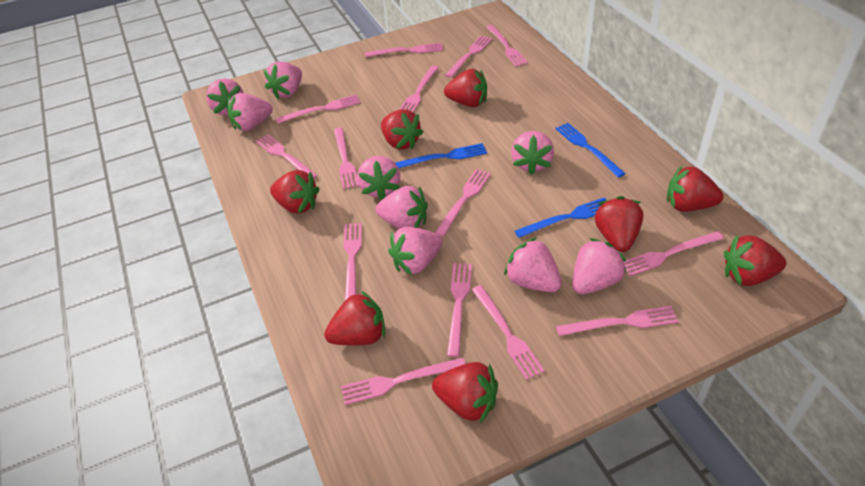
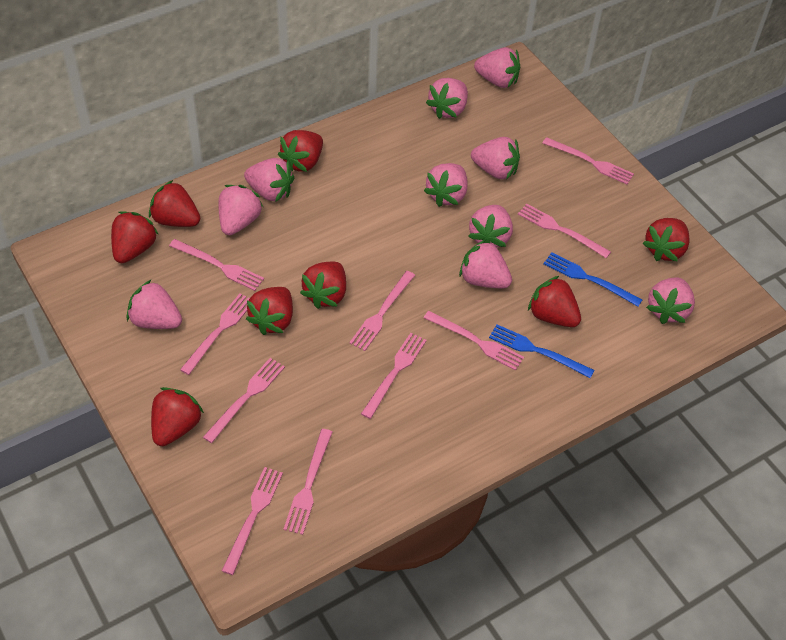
blue fork: [395,143,487,169] [515,197,606,238] [555,123,626,178] = 3 -> [489,324,594,378] [544,252,642,307] = 2
pink fork: [256,135,318,179] [276,94,361,124] [334,128,359,189] [341,358,465,405] [343,223,362,301] [365,43,443,57] [399,66,439,112] [435,169,491,237] [445,36,492,78] [447,263,472,357] [472,285,545,380] [487,25,528,66] [556,306,679,336] [624,231,724,276] = 14 -> [169,239,264,291] [180,293,250,375] [203,358,285,443] [222,467,283,575] [283,429,332,535] [349,271,415,351] [361,333,427,419] [424,311,524,371] [518,204,611,258] [543,137,634,185] = 10
pink strawberry: [206,78,244,116] [228,93,273,131] [263,61,302,99] [357,156,400,200] [376,186,428,229] [388,227,443,275] [504,238,562,292] [511,131,554,175] [572,238,627,294] = 9 -> [127,280,182,329] [218,185,263,235] [244,158,294,202] [424,163,468,207] [426,78,468,119] [459,240,512,288] [468,205,513,248] [471,137,520,180] [474,47,520,88] [646,278,695,324] = 10

